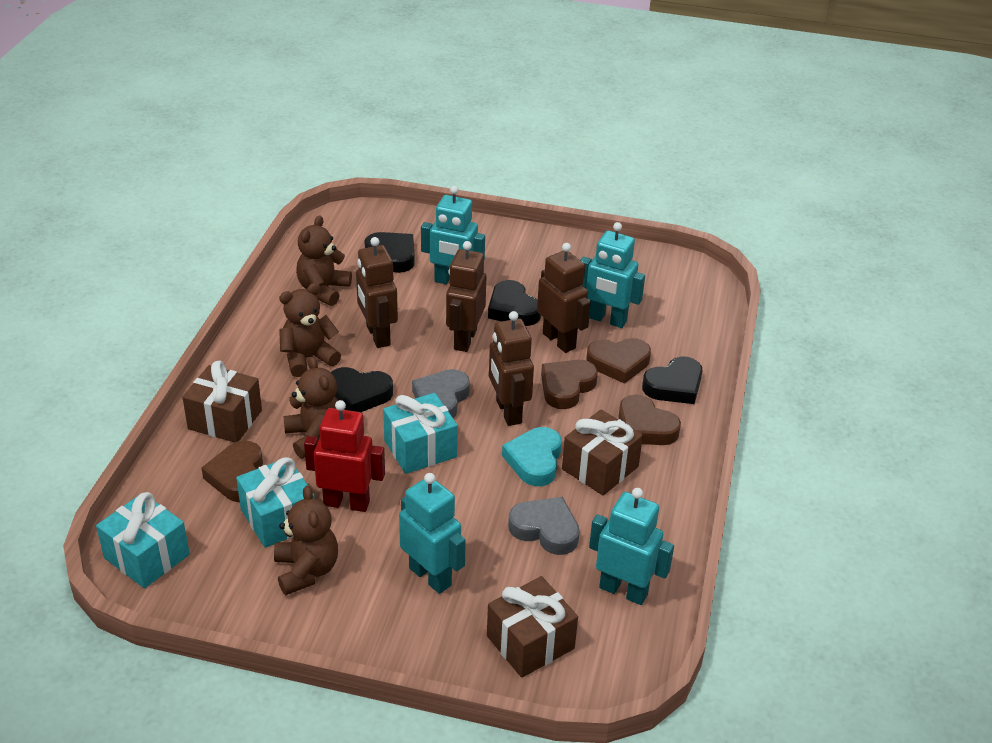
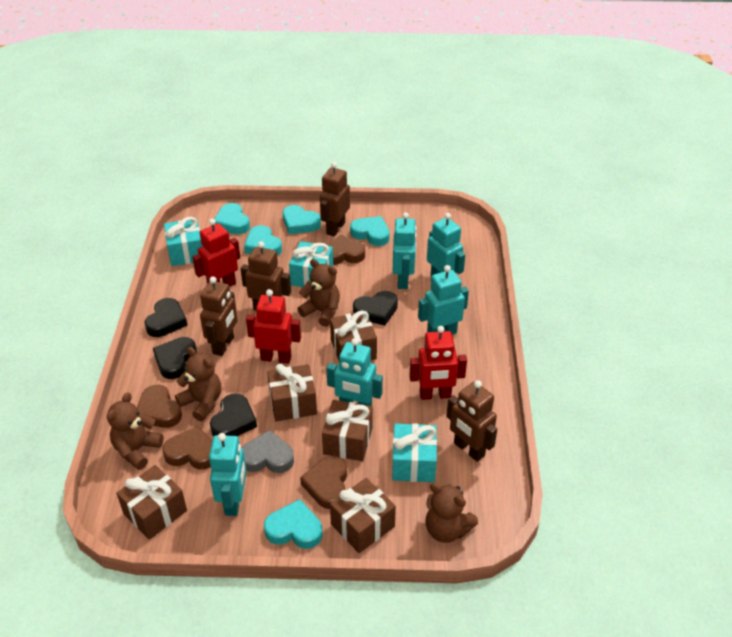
brown gift: [182,360,262,443] [487,576,578,678] [562,409,643,496] = 3 -> [116,465,187,540] [267,364,317,421] [322,400,373,461] [330,310,377,360] [330,478,396,553] = 5
grey heart: [412,369,470,418] [508,497,580,555] = 2 -> [241,430,294,473] = 1
red robot: [304,400,385,512] = 1 -> [192,219,240,287] [246,289,301,364] [409,326,467,400] = 3
turquoise heart: [502,427,562,486] = 1 -> [214,203,250,234] [244,225,282,256] [264,499,322,549] [283,205,321,234] [350,216,390,246] = 5
turquoise robot: [399,473,466,594] [421,186,485,284] [580,222,645,328] [589,488,674,605] = 4 -> [209,433,247,516] [326,338,383,406] [393,212,417,289] [418,265,469,335] [427,213,465,276] = 5

